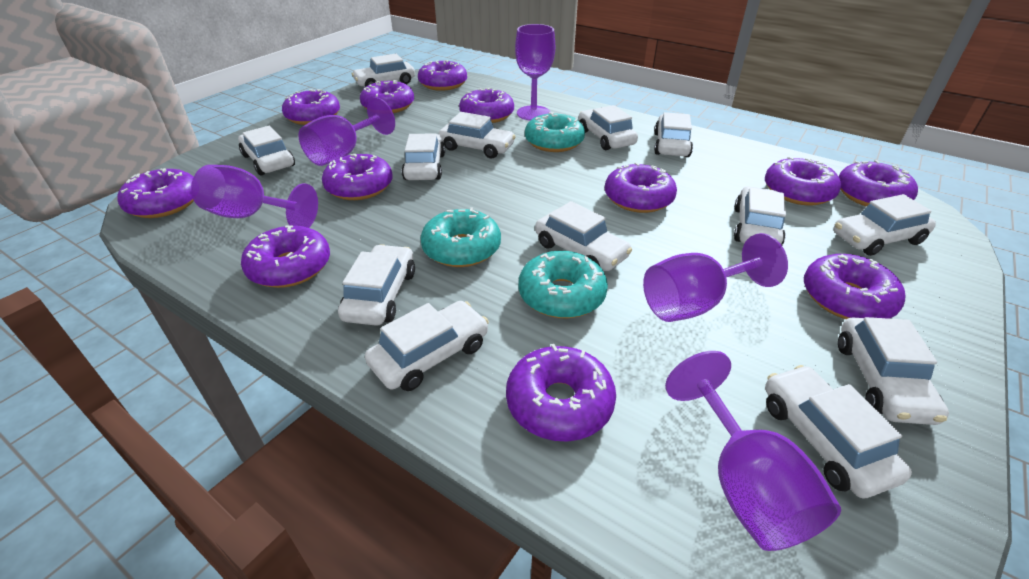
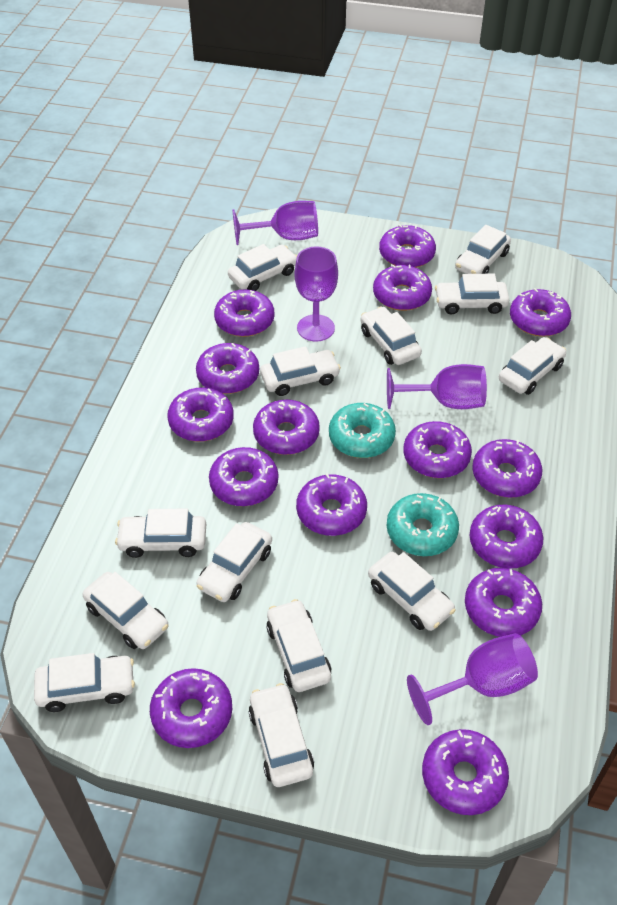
purple donut: [117,168,194,218] [241,225,330,288] [282,89,340,125] [322,154,393,200] [360,80,414,113] [418,60,467,91] [459,88,514,123] [506,344,616,442] [605,162,677,213] [765,157,841,206] [804,254,905,319] [839,160,918,207] = 12 -> [150,668,232,748] [167,387,234,442] [196,343,259,394] [209,447,278,506] [214,289,274,337] [253,400,320,455] [296,473,367,536] [373,264,432,311] [379,224,436,268] [403,421,472,478] [422,729,509,815] [465,568,542,637] [470,505,543,568] [472,439,542,498] [510,288,571,337] = 15
purple goblet: [191,165,318,228] [298,97,395,166] [515,24,555,121] [643,233,788,322] [665,351,841,551] = 5 -> [232,201,318,245] [295,246,338,342] [387,364,487,409] [407,633,538,725] = 4
turquoise donut: [420,207,501,267] [518,251,608,318] [525,112,585,152] = 3 -> [329,403,396,458] [387,493,459,556] = 2

